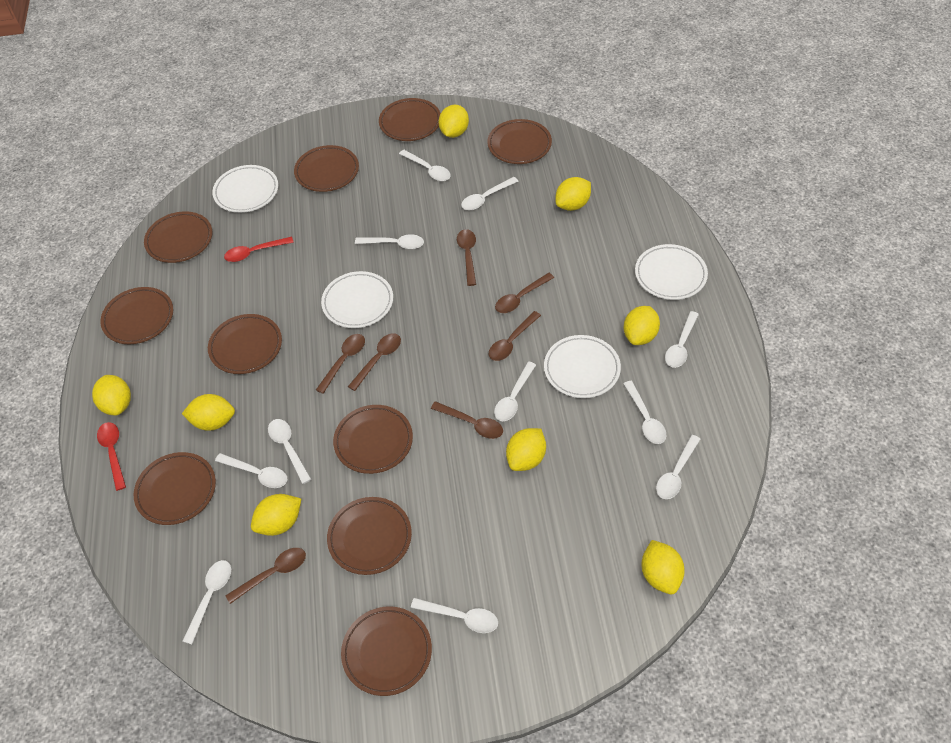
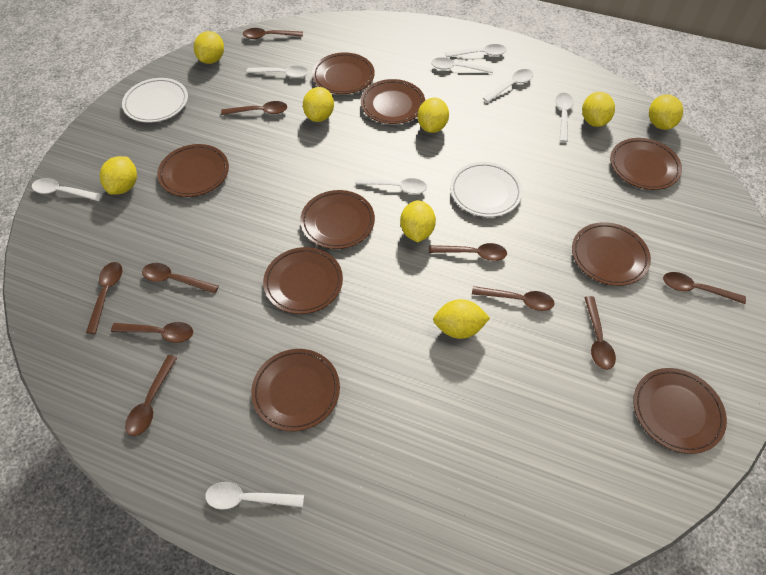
brown plate: [100,287,173,344] [134,452,216,525] [144,211,213,263] [208,314,282,374] [294,145,359,192] [327,497,412,575] [333,405,413,474] [341,606,432,696] [379,98,441,141] [488,119,552,164] = 10 -> [157,144,229,197] [251,349,340,431] [263,247,343,314] [300,190,375,249] [312,52,375,94] [361,79,425,124] [572,222,651,286] [610,138,682,190] [633,368,727,454] = 9
brown spoon: [225,548,306,604] [316,334,365,394] [348,333,401,391] [431,401,503,439] [457,229,476,286] [489,311,541,361] [495,273,554,313] = 7 -> [86,262,122,334] [111,322,193,343] [125,355,177,436] [142,263,219,294] [221,101,287,115] [243,28,303,39] [429,243,507,261] [472,286,554,311] [584,296,616,370] [663,272,746,304] = 10
red spoon: [97,422,126,491] [224,237,294,262] = 2 -> none = 0
white plate: [212,165,278,213] [321,271,393,328] [544,335,621,398] [635,244,708,300] = 4 -> [122,78,188,123] [450,162,522,217] = 2
white spoon: [182,560,231,644] [215,453,287,488] [268,419,311,484] [355,234,424,249] [399,150,451,181] [411,598,498,633] [461,177,518,210] [494,361,536,421] [623,381,666,444] [656,435,700,499] [665,311,699,368] = 11 -> [32,178,103,201] [205,482,304,510] [246,66,309,78] [355,178,427,194] [431,57,493,73] [445,44,507,58] [483,69,534,103] [555,93,574,142] = 8

